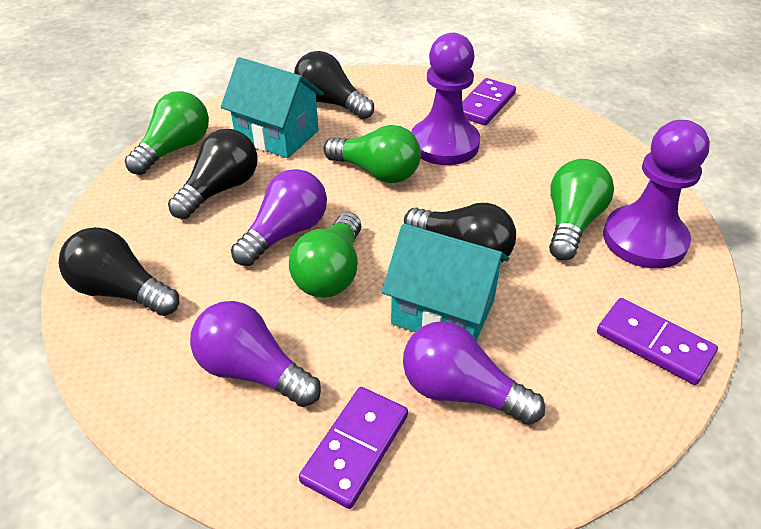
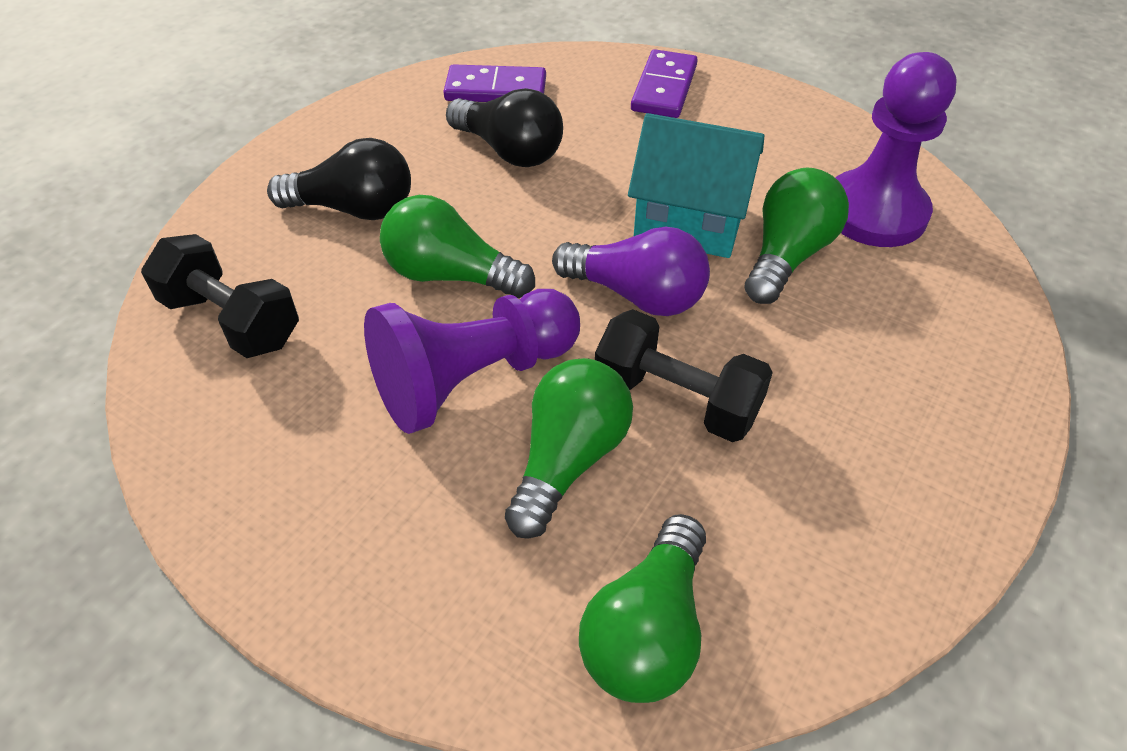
black dumbbell: none = 0 -> [141,234,299,358] [595,309,773,442] = 2
black light bulb: [59,227,179,316] [168,129,258,219] [294,51,374,119] [404,203,516,263] = 4 -> [267,138,411,220] [446,88,563,167] = 2
purple domino: [299,387,408,509] [462,78,516,125] [597,298,718,385] = 3 -> [443,64,546,102] [631,49,698,118] = 2
purple light bulb: [190,301,321,407] [231,169,327,266] [403,321,545,425] = 3 -> [552,227,710,316] = 1
turquoise house: [221,57,324,158] [382,224,509,341] = 2 -> [628,113,764,258] = 1

